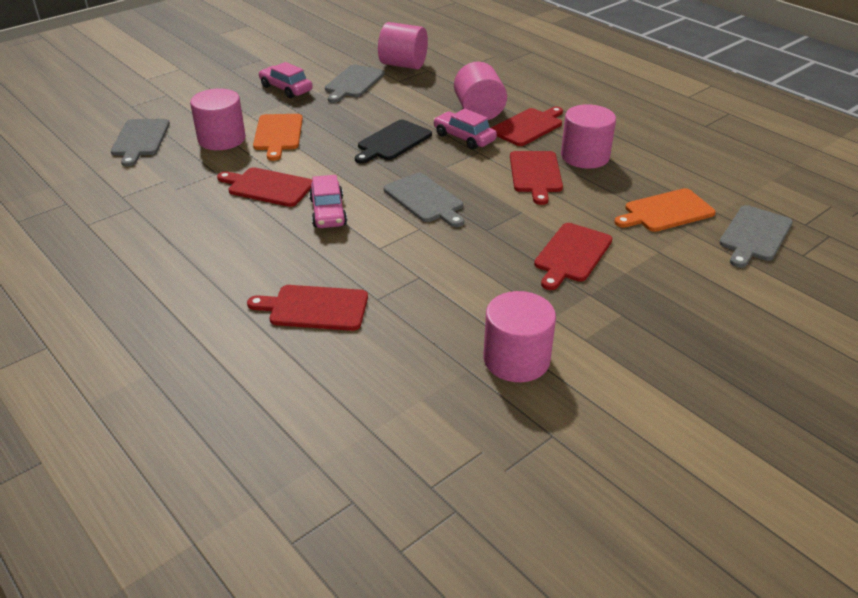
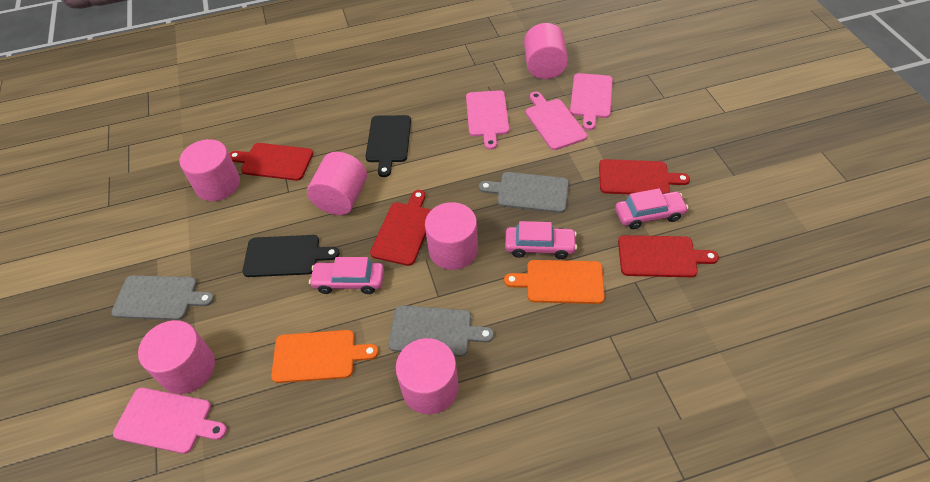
black cutting board: [355,120,432,164] = 1 -> [242,235,340,277] [366,115,411,177] = 2
grey cutting board: [111,119,170,167] [325,65,385,103] [384,173,464,227] [719,205,793,268] = 4 -> [111,275,214,320] [388,305,494,357] [479,172,569,213] = 3
pink cutting board: none = 0 -> [113,388,227,454] [466,90,509,150] [526,92,587,150] [570,73,613,130] = 4
pink cylinder: [190,89,246,150] [378,22,428,69] [454,61,507,120] [484,291,556,382] [561,104,616,169] = 5 -> [138,320,215,394] [179,139,240,201] [307,152,367,215] [396,338,459,414] [425,202,478,270] [524,23,568,79] = 6
red cutting board: [217,167,313,207] [247,285,368,331] [491,107,563,146] [510,151,563,205] [534,223,612,290] = 5 -> [229,143,313,181] [370,190,431,266] [599,159,690,194] [618,235,719,277] = 4

